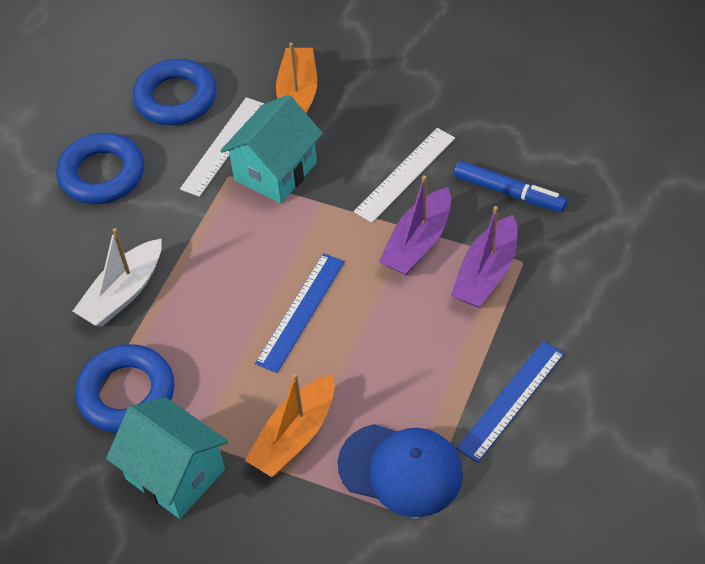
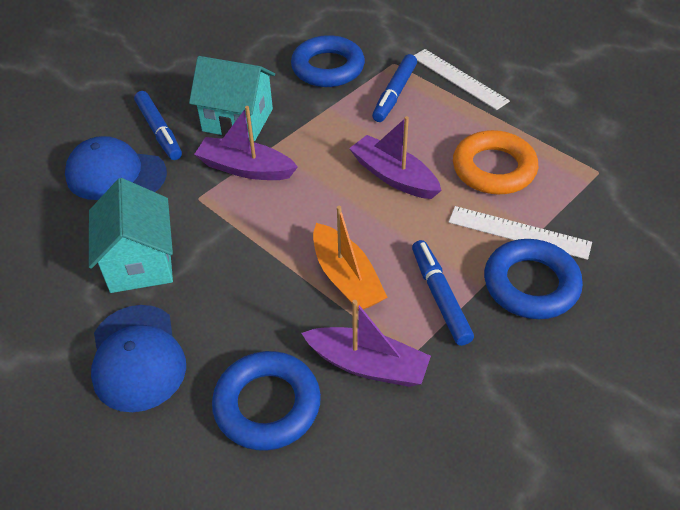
blue cap: [338,424,463,517] = 1 -> [65,136,167,200] [91,305,186,412] = 2
blue marker: [454,161,567,212] = 1 -> [134,91,182,160] [372,54,417,122] [412,240,474,346] = 3
blue ruler: [255,253,345,373] [456,341,565,463] = 2 -> none = 0
orange boat: [245,373,335,477] [276,42,317,113] = 2 -> [313,206,388,310] = 1
orange ring: none = 0 -> [453,130,538,194] = 1
purple boat: [379,176,451,275] [451,206,518,307] = 2 -> [194,106,298,180] [301,300,431,387] [349,116,442,199] = 3
white boat: [73,228,162,326] = 1 -> none = 0

